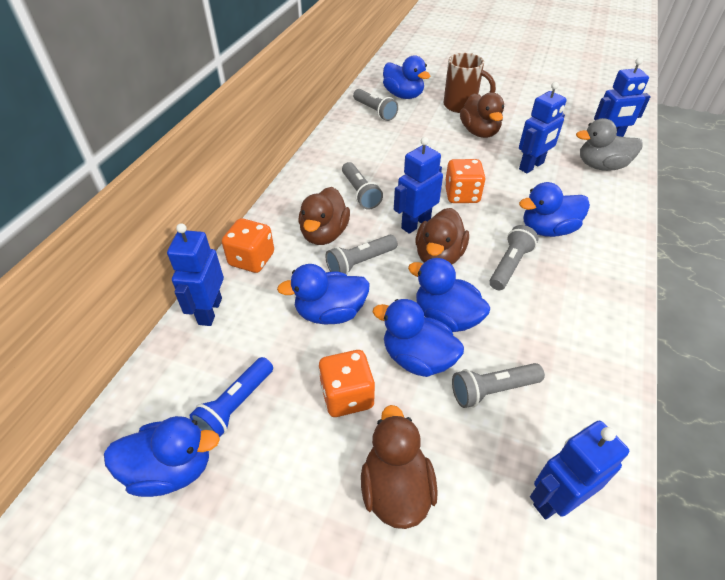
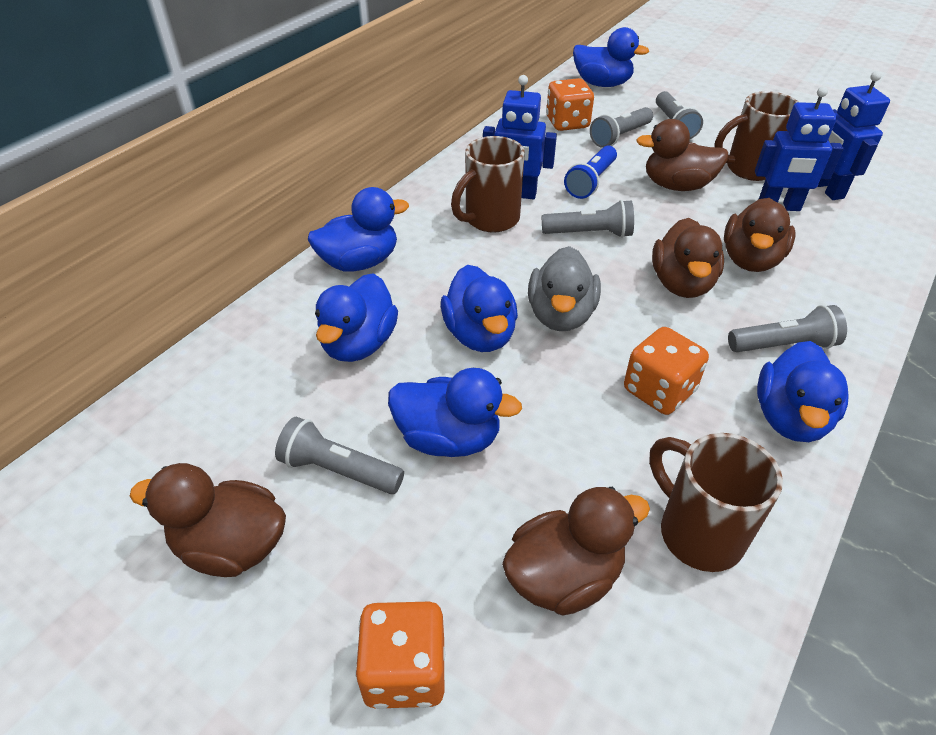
blue robot: [167,223,224,326] [394,137,443,234] [519,82,567,173] [530,421,629,520] [594,58,651,137] = 5 -> [483,75,557,199] [755,86,843,211] [818,71,890,200] = 3
brown duck: [298,187,350,245] [361,405,438,529] [415,208,469,264] [460,93,504,138] = 4 -> [130,463,286,577] [502,487,650,616] [636,119,728,191] [652,218,724,298] [724,198,795,272] = 5
brown mug: [443,53,496,113] = 1 -> [451,136,525,232] [649,433,783,572] [715,91,798,181] = 3

